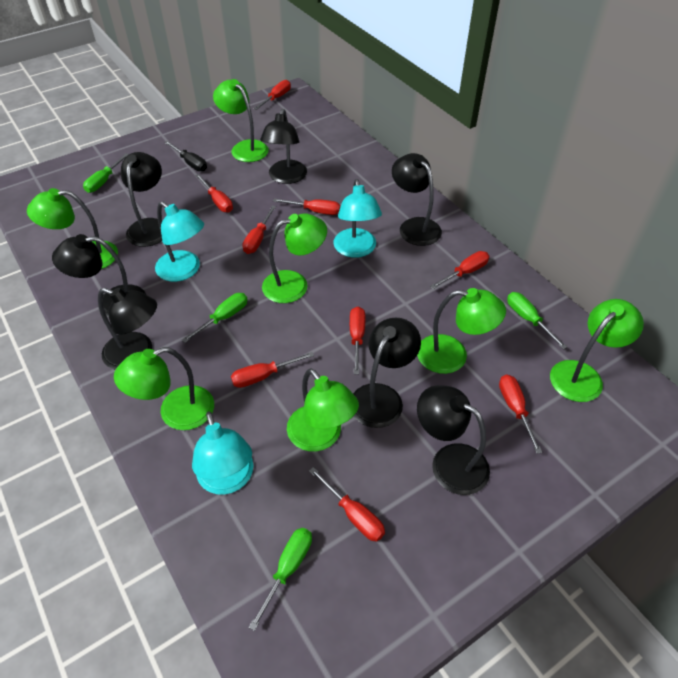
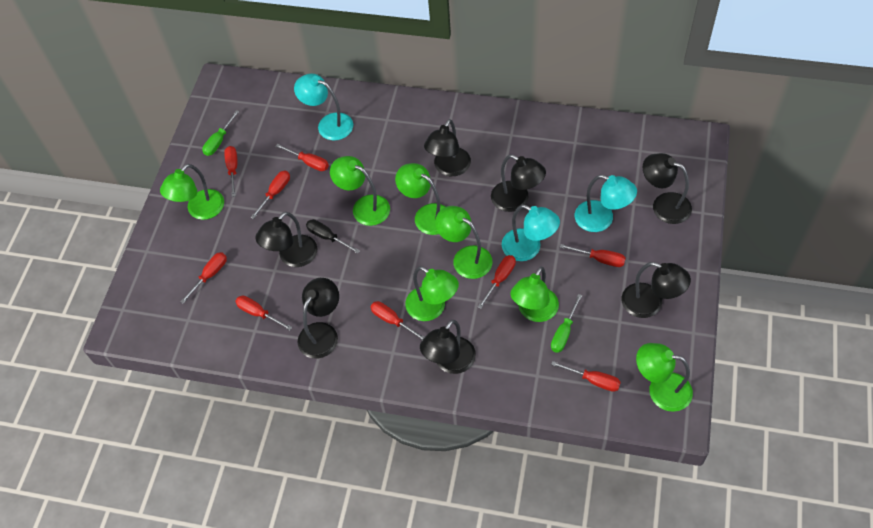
green screwdriver: [83,153,129,193] [182,293,248,343] [248,528,312,631] [507,292,567,349] = 4 -> [202,110,239,156] [551,294,582,353] = 2

